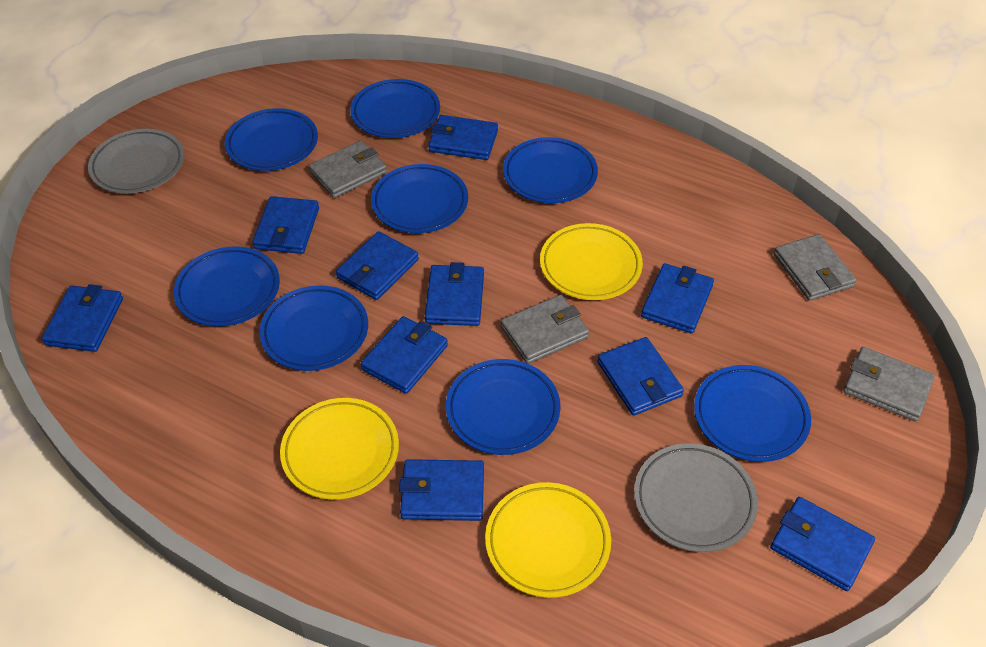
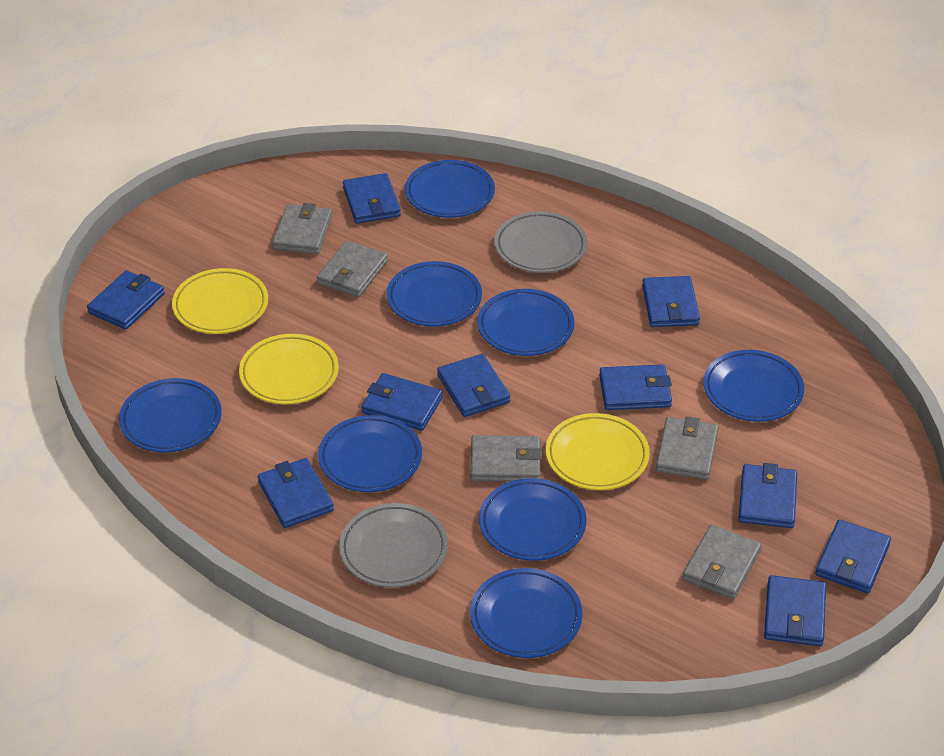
grey wallet: [309,141,387,198] [501,295,589,364] [774,234,857,301] [844,347,935,421] = 4 -> [272,203,332,254] [317,241,388,297] [471,435,543,482] [656,416,719,480] [683,525,762,599] = 5

